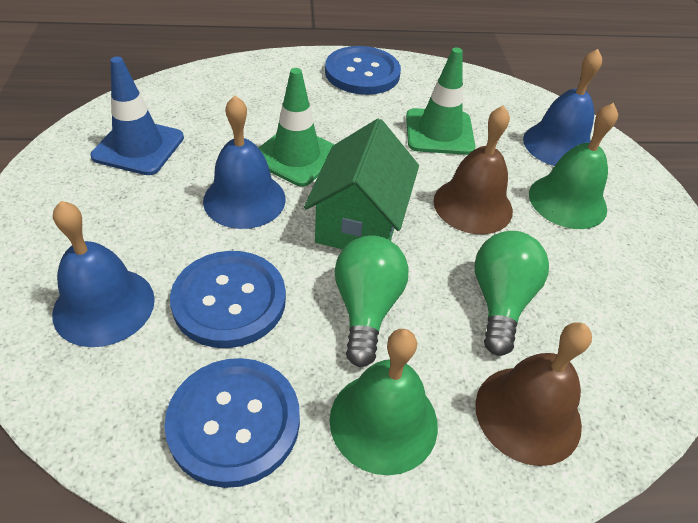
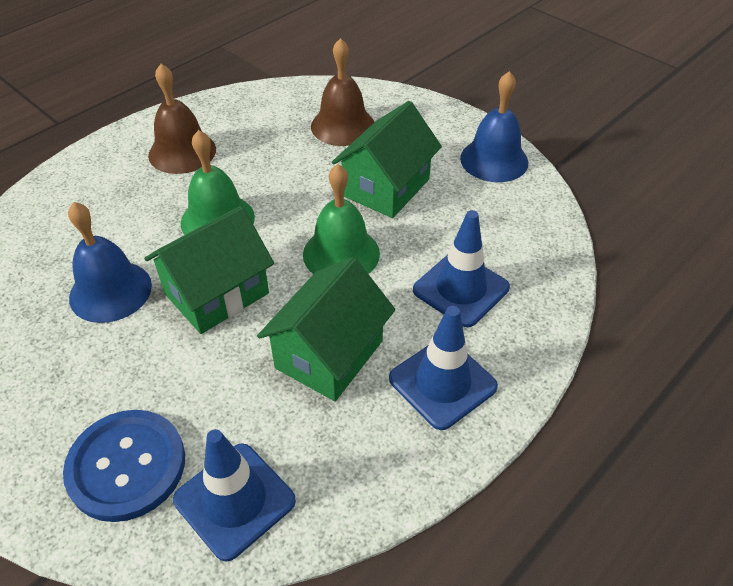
blue bell: [52,201,155,347] [203,95,286,229] [523,49,602,166] = 3 -> [68,202,152,323] [460,71,528,182] = 2
blue button: [164,358,300,488] [170,251,286,348] [325,46,401,95] = 3 -> [63,410,185,522] = 1
blue traffic cone: [90,57,184,175] = 1 -> [173,429,296,561] [389,306,498,430] [413,210,510,327] = 3
green house: [304,119,419,249] = 1 -> [144,206,274,334] [257,257,395,401] [332,101,442,218] = 3
green light bulb: [334,235,409,367] [474,231,549,356] = 2 -> none = 0
green traffic cone: [259,68,335,187] [406,47,475,155] = 2 -> none = 0

